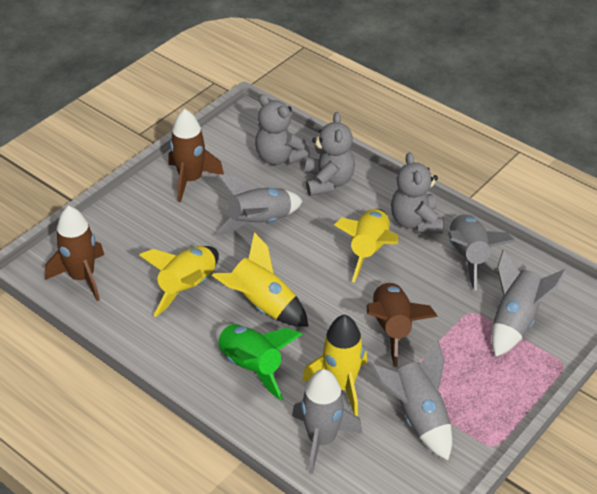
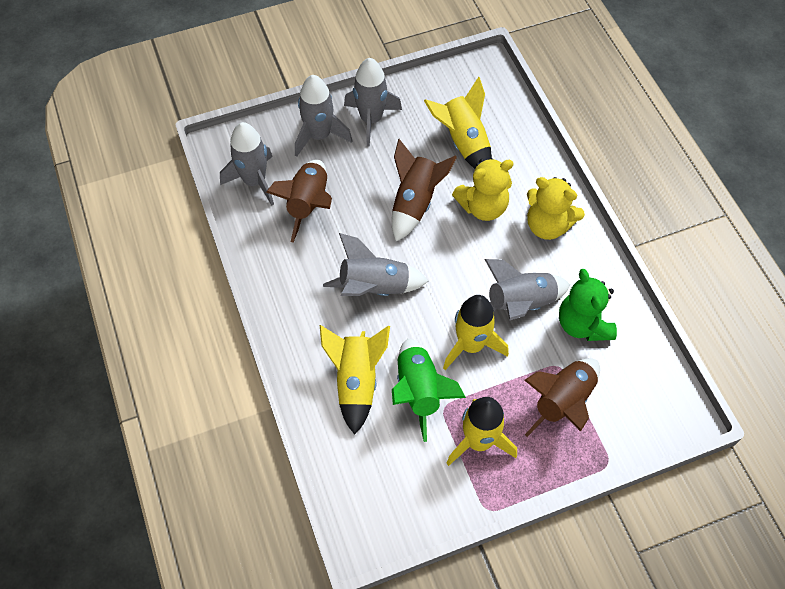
green teddy bear: none = 0 -> [559,269,617,341] = 1
grey teddy bear: [255,94,310,165] [305,112,355,196] [391,152,444,234] = 3 -> none = 0
yellow teddy bear: none = 0 -> [452,158,514,221] [527,177,585,240] = 2

